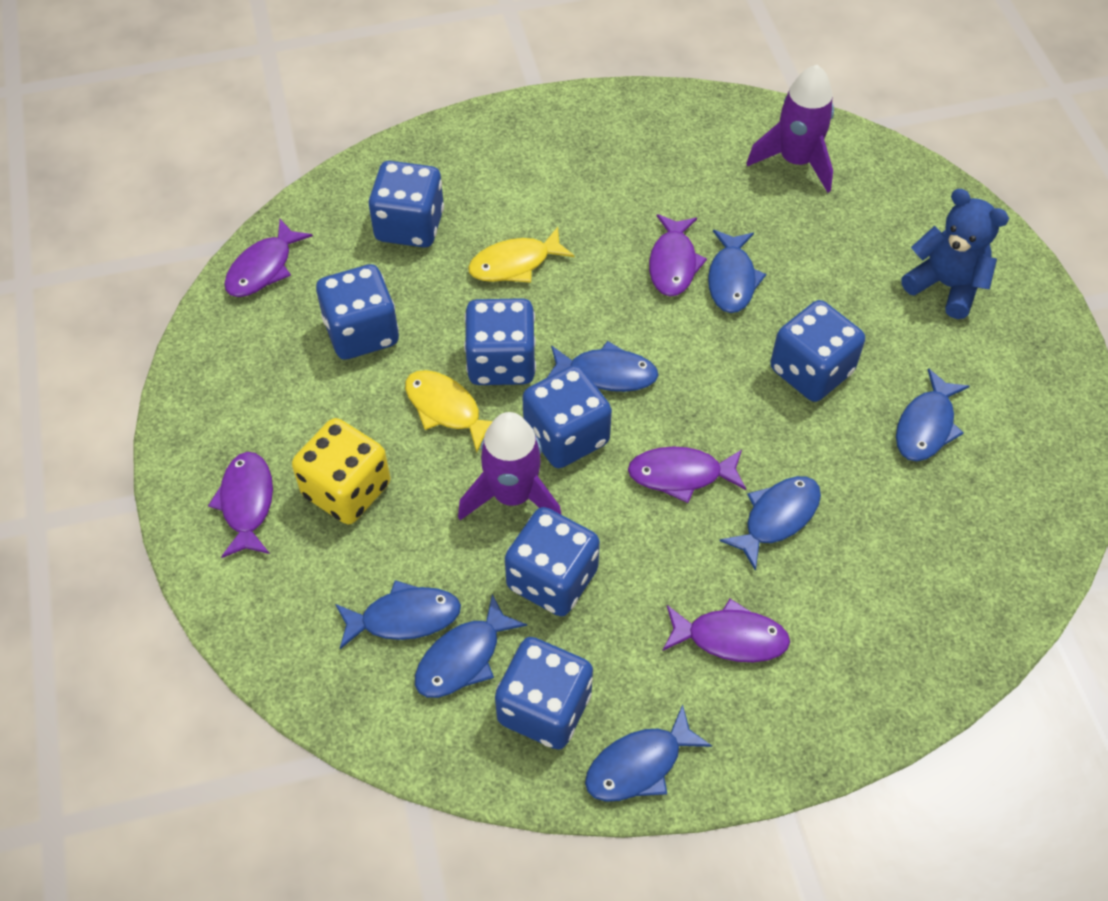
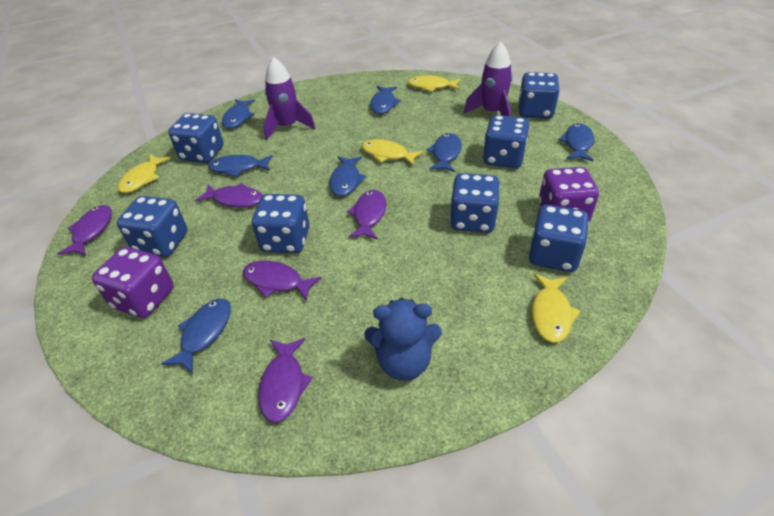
purple dice: none = 0 -> [92,247,174,318] [539,167,599,222] = 2
yellow dice: [292,418,390,524] = 1 -> none = 0
yellow fish: [405,370,493,453] [468,227,574,283] = 2 -> [118,154,171,193] [362,139,423,166] [407,75,461,92] [532,274,581,343] = 4

